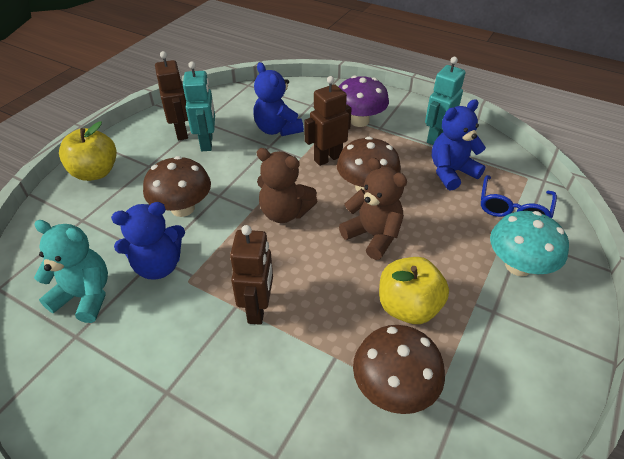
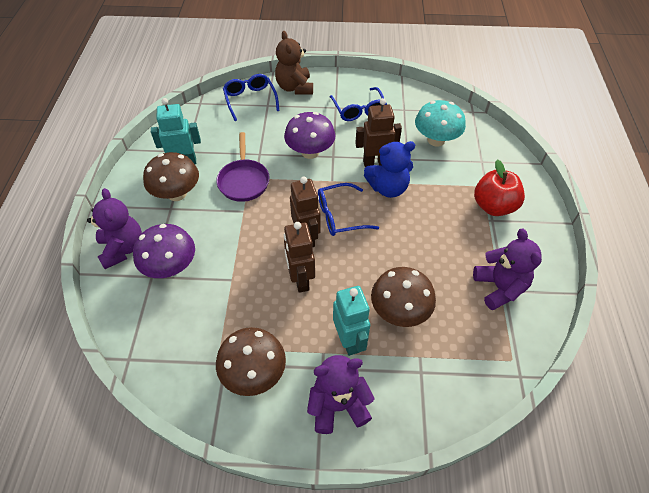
blue glasses: [481,175,557,218] = 1 -> [223,74,279,121] [318,183,379,236] [330,87,387,121] = 3
blue teddy bear: [111,202,185,280] [253,62,304,136] [432,99,486,191] = 3 -> [364,141,415,198] = 1
brown teddy bear: [257,148,317,223] [339,158,407,260] = 2 -> [275,31,313,94] = 1
purple mushroom: [338,76,389,127] = 1 -> [133,224,195,278] [284,112,336,159] = 2
purple pan: none = 0 -> [216,132,269,202] = 1
purple teddy bear: none = 0 -> [87,188,142,269] [307,355,375,434] [473,229,542,310] = 3
red apple: none = 0 -> [474,159,525,216] = 1
turquoise teddy bear: [34,220,108,323] = 1 -> none = 0
yellow apple: [59,121,117,181] [379,257,449,324] = 2 -> none = 0

